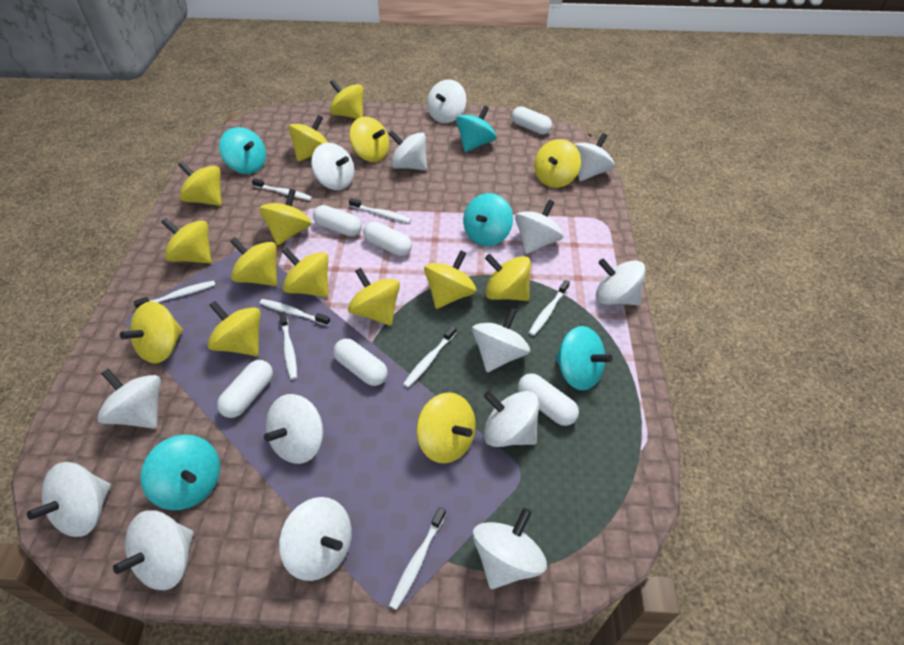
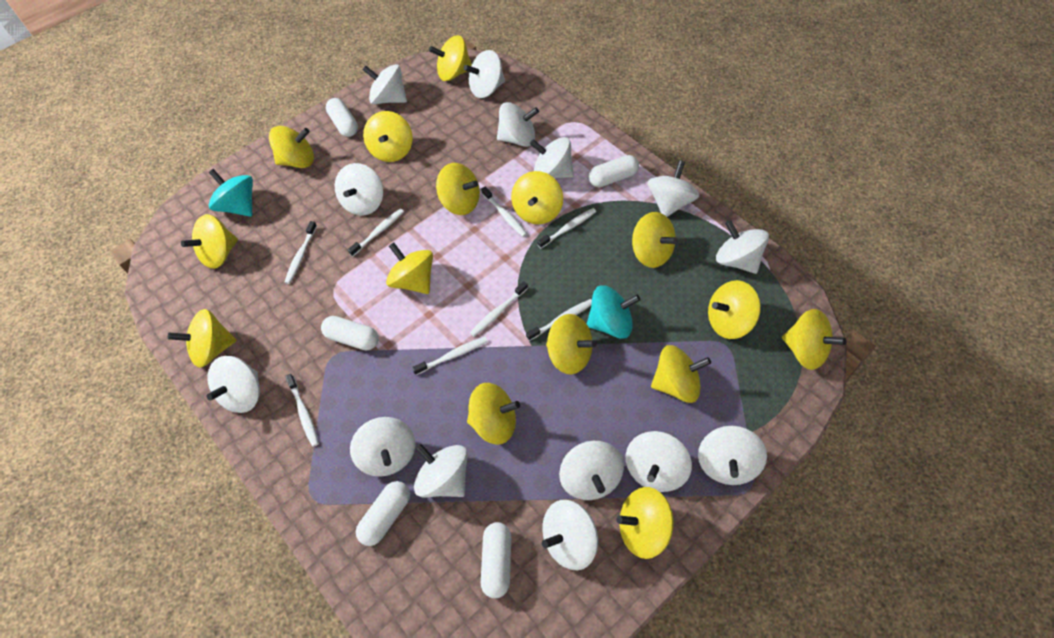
turquoise spinning top: [141,435,220,510] [219,127,266,174] [456,106,496,152] [463,193,513,246] [555,326,613,390] = 5 -> [209,169,253,217] [587,285,641,339] = 2
white capsule: [217,360,273,418] [313,205,362,236] [333,339,388,386] [363,221,412,256] [512,106,552,134] [518,373,579,426] = 6 -> [321,316,379,350] [326,98,358,137] [356,481,410,546] [481,522,511,598] [588,155,639,187] = 5

